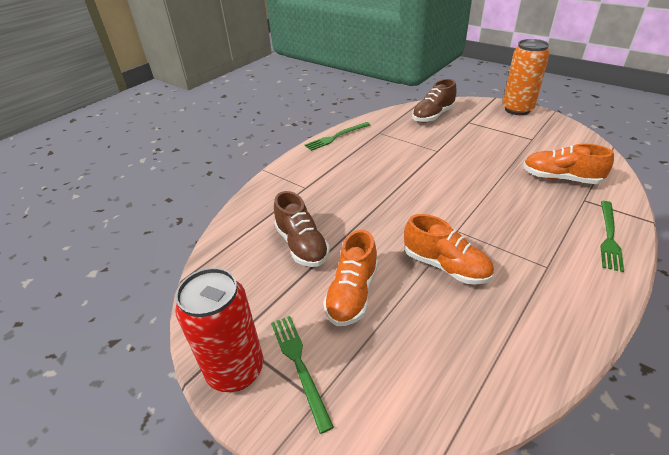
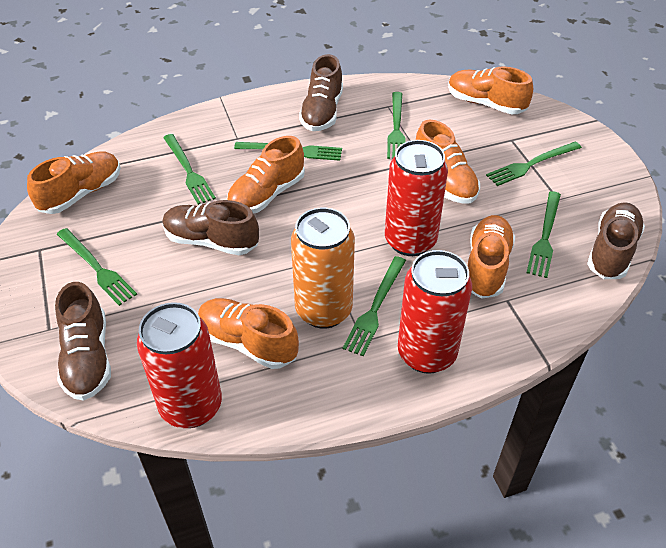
brown shoe: [274,191,330,267] [412,79,457,122] = 2 -> [55,282,111,401] [162,200,259,255] [299,54,343,131] [587,202,645,279] = 4
green fork: [271,316,334,434] [305,122,370,151] [600,201,624,272] = 3 -> [57,228,137,306] [163,134,216,205] [234,142,342,161] [343,256,406,356] [387,92,405,159] [486,142,582,186] [527,191,561,278] = 7
orange shoe: [323,230,378,326] [404,214,494,285] [523,144,614,184] = 3 -> [27,151,121,214] [198,298,299,369] [227,136,305,214] [416,120,480,204] [448,66,533,114] [468,215,515,299] = 6
red can: [175,268,264,392] = 1 -> [137,302,222,428] [385,140,448,256] [398,250,472,374] = 3

